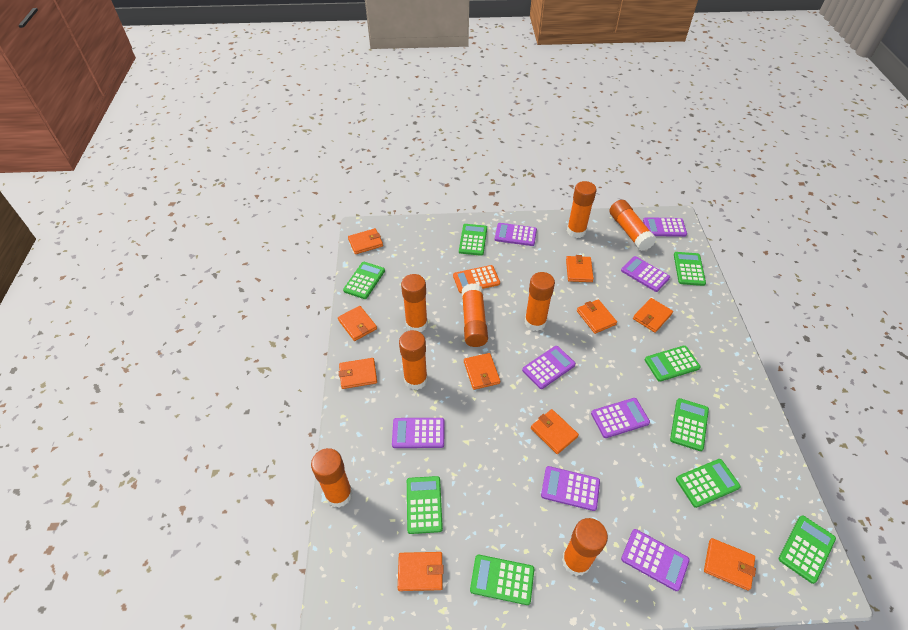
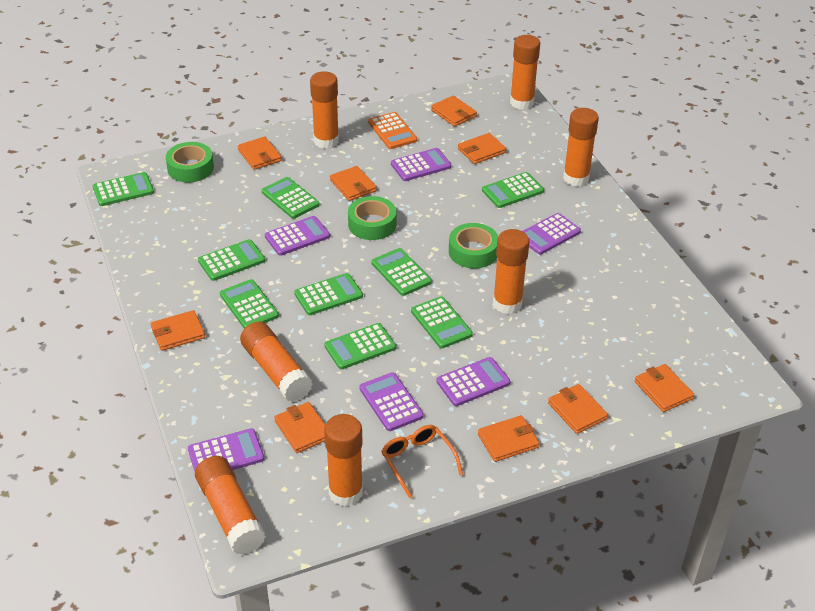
green tape: none = 0 -> [166,142,214,183] [348,196,396,240] [449,223,498,268] = 3
orange glasses: none = 0 -> [381,425,463,498] = 1
orange glue stick: [311,448,353,508] [399,330,428,390] [401,274,428,332] [462,283,488,347] [525,272,555,331] [562,518,608,576] [567,181,597,238] [610,200,656,251] = 8 -> [195,456,266,554] [240,322,313,402] [310,71,339,149] [324,414,363,506] [493,229,529,314] [510,35,540,110] [563,108,599,187] = 7
orange wallet: [338,306,377,341] [339,358,377,389] [348,228,383,254] [398,552,444,591] [464,353,500,390] [531,409,579,454] [566,255,594,282] [577,299,617,334] [633,298,673,333] [704,538,756,591] = 10 -> [151,310,205,351] [238,137,282,170] [274,402,325,453] [330,166,377,201] [431,96,477,127] [458,133,506,164] [478,415,539,462] [548,384,608,434] [635,364,694,412] = 9
purple calculator: [392,418,444,448] [495,223,537,246] [522,346,576,389] [541,466,600,511] [591,398,650,438] [621,256,670,292] [621,529,690,591] [643,217,687,237] = 8 -> [188,428,264,471] [265,216,330,256] [359,372,424,431] [391,148,451,181] [436,357,510,406] [523,213,581,255] = 6

